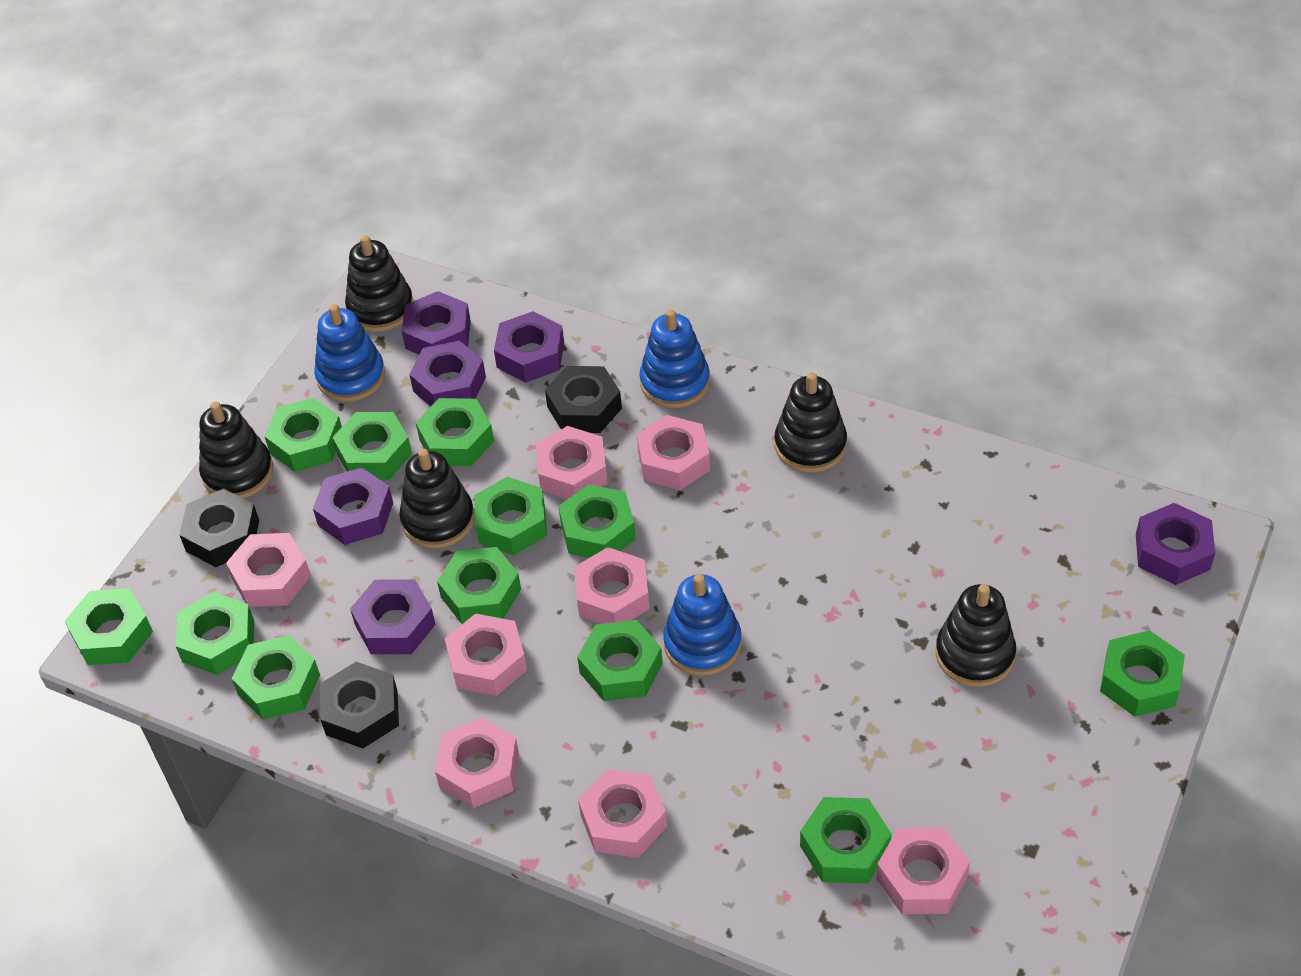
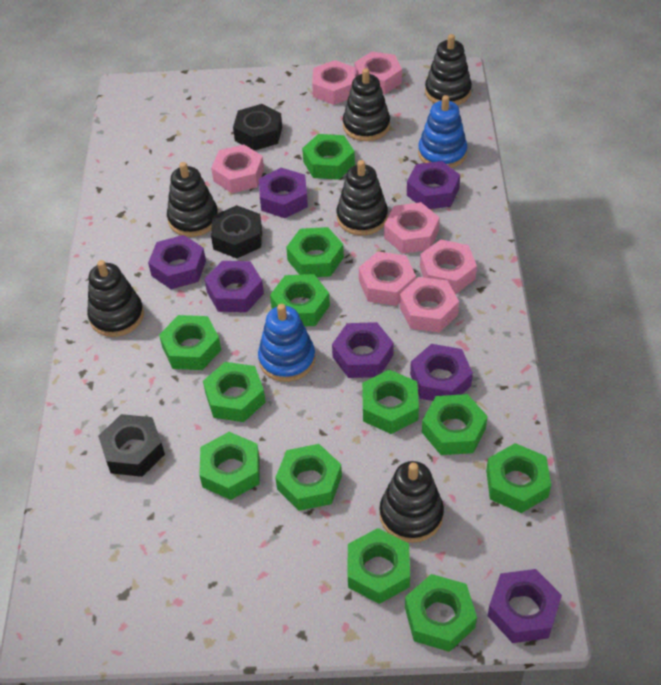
black stacking toy: [199,402,273,498] [345,235,413,332] [399,449,475,548] [774,372,847,472] [936,584,1016,687] = 5 -> [87,260,144,337] [167,162,218,237] [337,160,388,235] [343,68,390,141] [380,461,444,543] [425,34,472,105] = 6
blue stacking toy: [314,304,385,402] [639,309,710,408] [663,574,742,676] = 3 -> [258,304,315,382] [418,95,467,168] = 2
pink nut: [226,533,311,607] [435,717,519,808] [445,613,527,696] [536,426,607,499] [574,547,650,624] [578,769,667,858] [637,415,710,490] [876,827,970,914] = 8 -> [211,145,264,193] [312,60,356,105] [355,51,402,94] [359,251,416,306] [384,202,440,254] [400,277,459,332] [420,240,477,294] = 7
purple nut: [313,467,393,545] [350,579,436,654] [402,291,471,355] [409,340,486,407] [494,311,564,383] [1136,503,1215,585] = 6 -> [148,235,206,289] [204,261,264,312] [259,168,308,218] [332,322,394,378] [407,161,460,209] [410,344,473,401] [487,569,562,643] = 7

